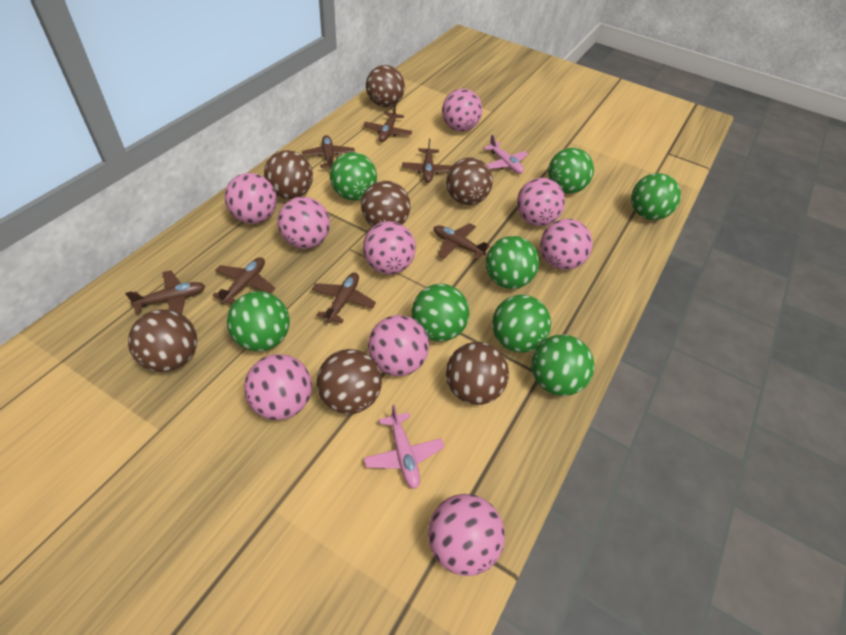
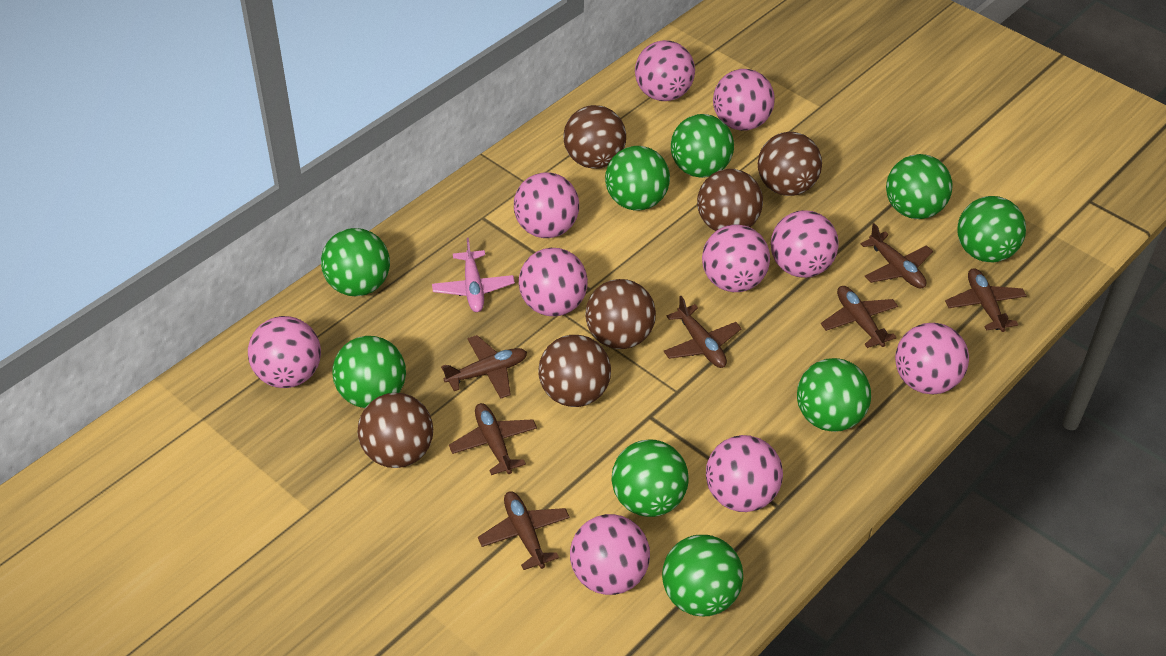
brown ball: [128,309,197,372] [264,150,313,199] [317,349,382,414] [361,181,411,227] [366,65,405,107] [446,157,493,205] [446,342,509,405] = 7 -> [357,393,433,468] [538,335,611,407] [563,105,626,169] [585,279,656,349] [697,169,763,231] [758,132,822,196] = 6
green ball: [227,291,290,351] [330,152,377,201] [412,284,469,342] [486,236,539,289] [492,295,551,353] [531,335,594,396] [548,148,594,194] [631,173,681,220] = 8 -> [321,228,390,296] [332,336,406,408] [605,146,670,211] [612,439,689,517] [662,535,743,616] [671,114,734,178] [797,358,871,432] [886,154,952,219] [957,196,1026,263] = 9
pink ball: [225,173,277,224] [244,354,312,420] [277,197,330,249] [363,221,416,274] [368,315,429,376] [428,494,505,576] [442,89,482,132] [517,178,565,226] [540,219,593,270] = 9 -> [248,316,321,388] [514,172,579,238] [519,248,588,316] [570,514,650,595] [635,40,695,101] [702,224,770,292] [706,435,783,512] [713,69,775,131] [771,210,839,278] [895,323,969,394] = 10
pink plane: [364,405,444,489] [483,135,528,174] = 2 -> [432,238,515,312] = 1

